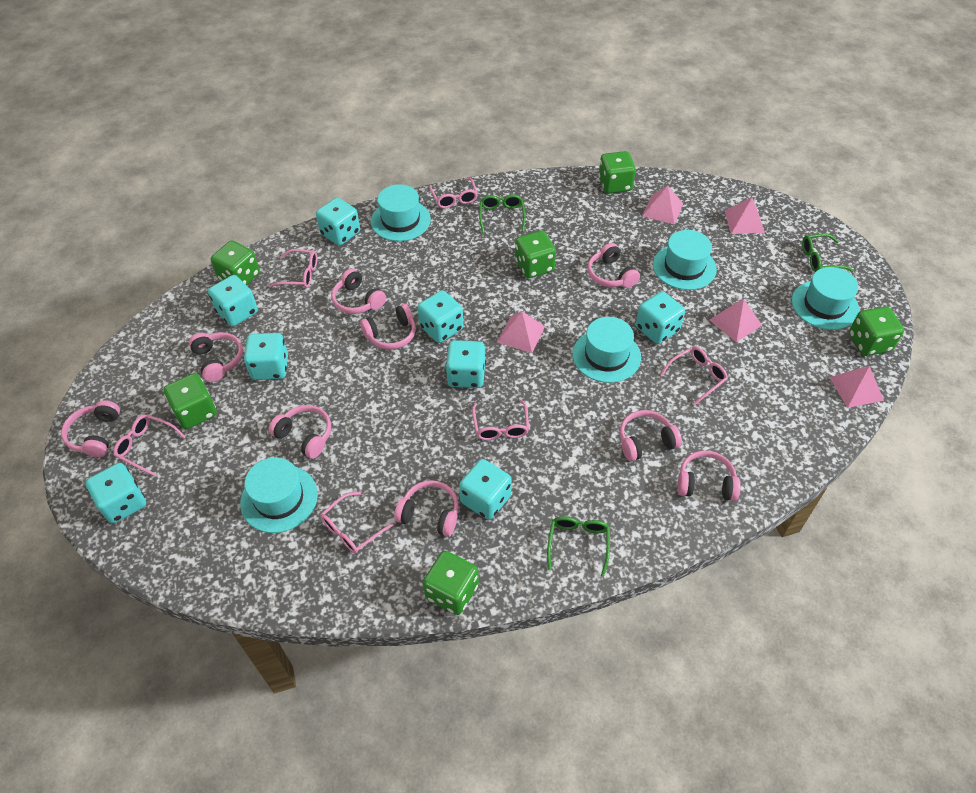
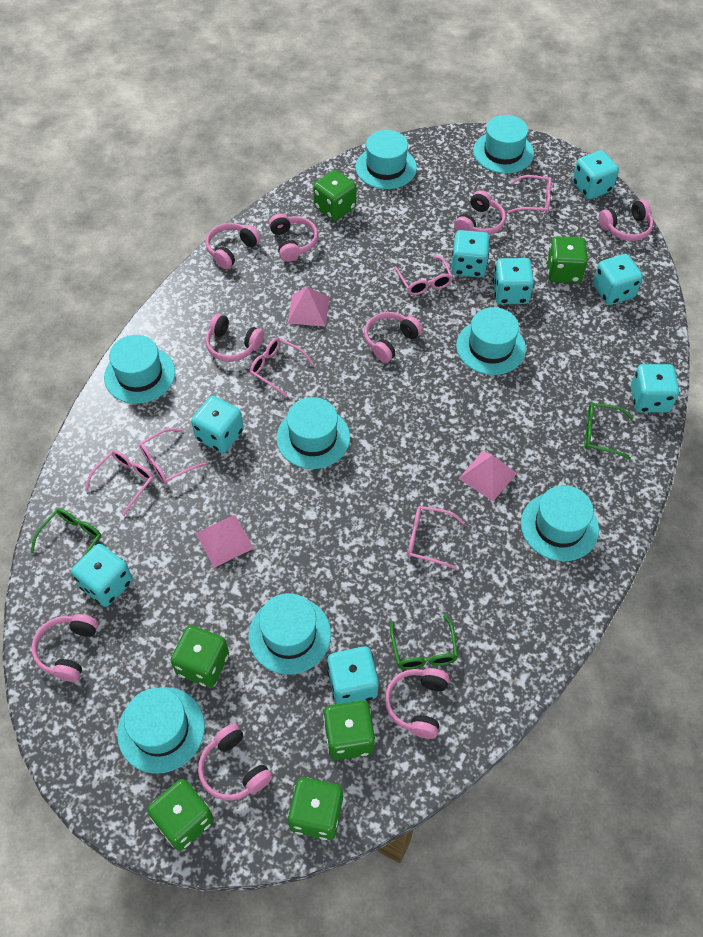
pink pyramid: [497,311,545,353] [642,185,683,225] [710,299,762,343] [725,197,765,234] [830,366,884,408] = 5 -> [196,515,254,568] [287,286,329,326] [459,451,517,501] = 3
turquoise hat: [240,457,318,533] [371,184,431,241] [573,317,641,383] [653,230,717,290] [792,267,859,330] = 5 -> [104,335,175,404] [117,687,205,774] [248,593,331,675] [276,397,350,469] [356,130,417,189] [456,307,526,375] [473,115,534,174] [521,485,599,561] = 8

